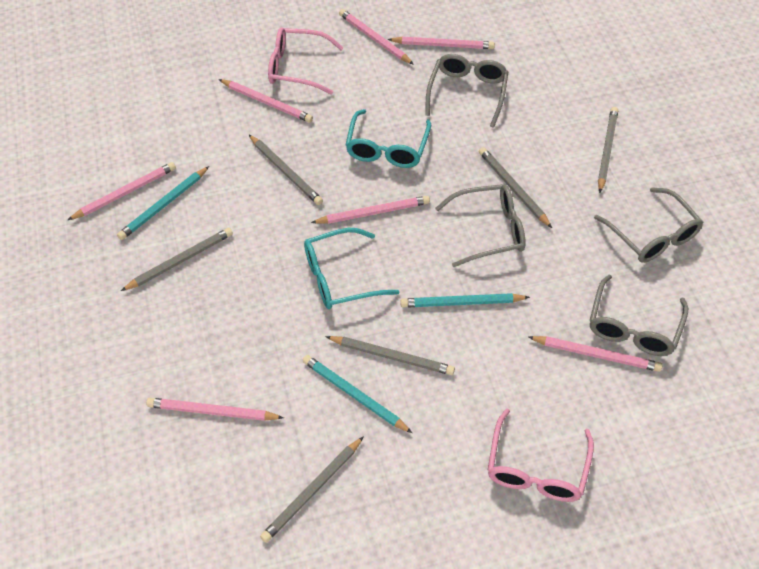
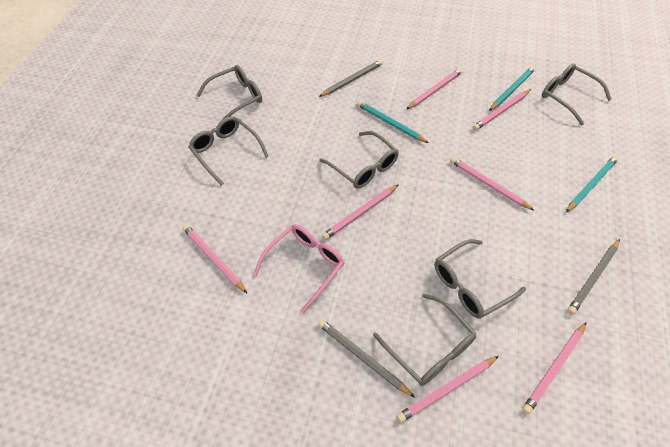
grey glasses: [425,54,508,128] [435,184,526,267] [590,275,688,356] [594,187,703,263] = 4 -> [188,116,269,186] [196,65,262,124] [320,131,399,189] [373,293,477,386] [435,239,526,319] [542,64,612,125] = 6
grey pencil: [121,228,233,291] [249,135,323,205] [260,436,364,543] [325,336,455,375] [479,147,552,228] [598,107,618,193] = 6 -> [318,319,415,398] [319,60,383,97] [567,239,620,315] = 3
pink glasses: [268,27,344,94] [488,409,594,502] = 2 -> [254,224,344,313] = 1
turquoise glasses: [304,228,399,309] [346,109,431,168] = 2 -> none = 0

